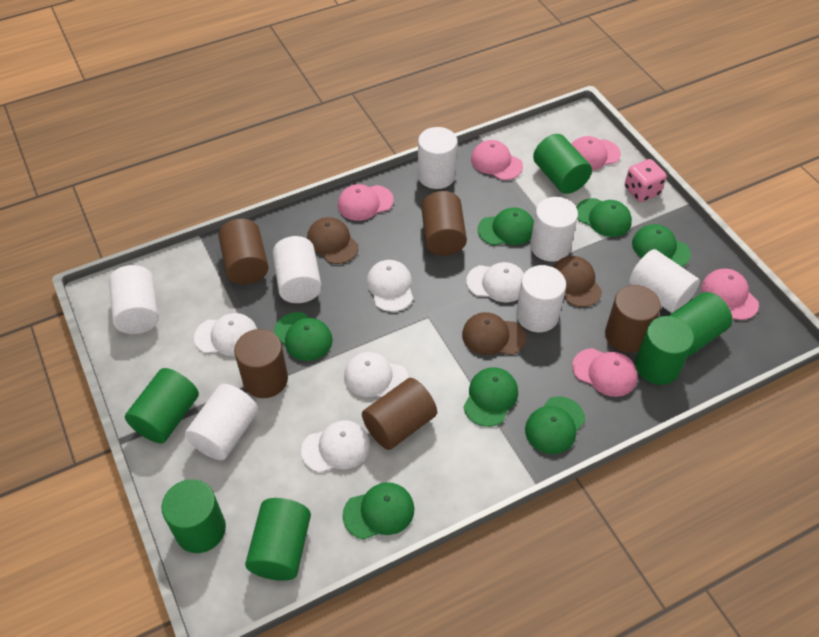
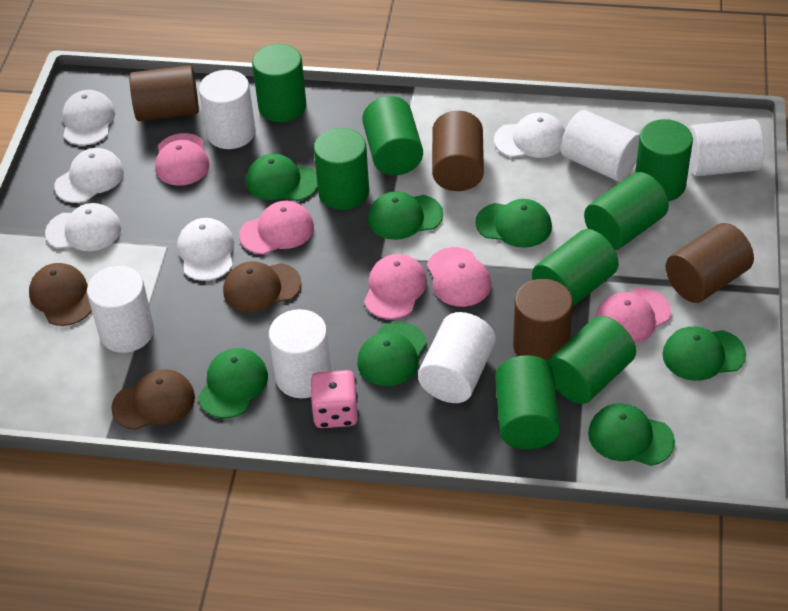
brown cylinder: [218,218,268,285] [234,329,288,398] [362,378,437,450] [421,191,467,256] [605,285,661,353] = 5 -> [129,65,199,121] [432,111,484,191] [513,279,573,361] [666,223,754,303] = 4
green cylinder: [125,368,199,443] [161,479,226,553] [245,498,311,581] [533,134,592,194] [635,316,694,385] [669,292,732,356] = 6 -> [252,44,306,122] [314,128,369,210] [362,96,423,175] [495,355,560,450] [532,229,619,306] [547,316,636,404] [584,172,669,250] [635,119,693,201] = 8
white cylinder: [109,265,159,334] [185,384,258,460] [272,236,322,303] [418,127,458,189] [516,265,566,332] [530,197,578,262] [629,249,700,313] = 7 -> [87,266,154,353] [199,70,255,149] [269,309,331,398] [418,312,496,403] [561,110,640,181] [689,119,764,176] = 6

